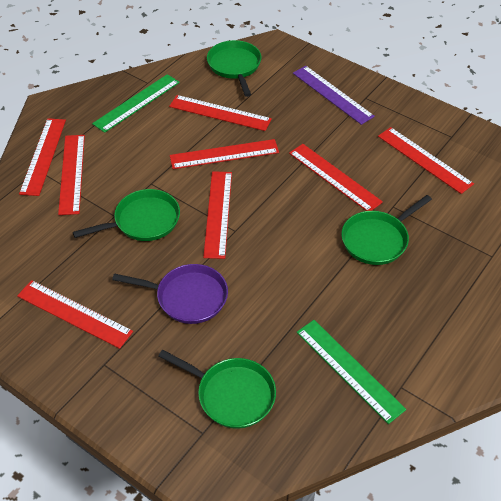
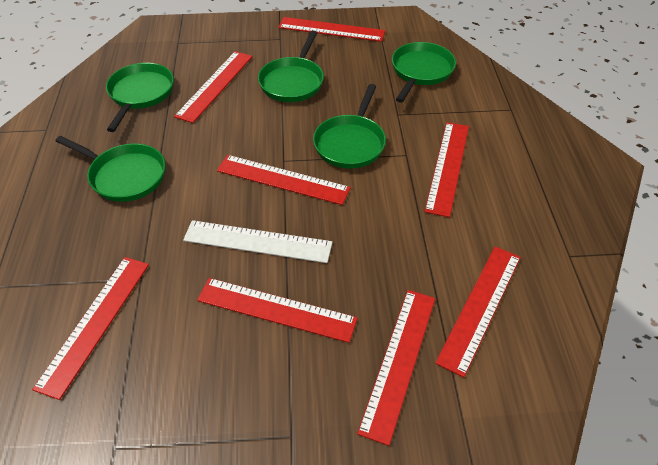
green pan: [73,189,180,241] [158,350,276,429] [207,40,261,97] [342,195,432,265] = 4 -> [56,136,165,202] [106,63,174,132] [258,31,324,102] [313,84,386,168] [392,42,456,103] = 5
green ruler: [92,74,180,133] [297,320,406,424] = 2 -> none = 0
purple pan: [112,264,228,324] = 1 -> none = 0
purple ruler: [293,66,375,125] = 1 -> none = 0
white ruler: none = 0 -> [183,220,332,263] = 1

